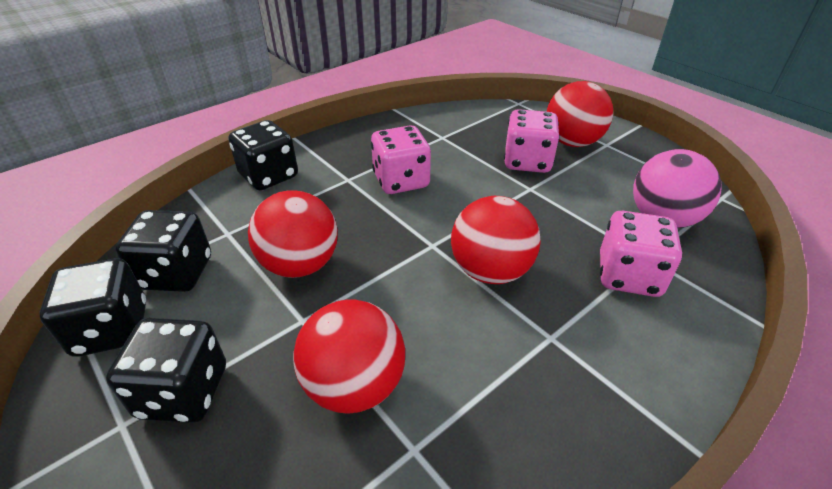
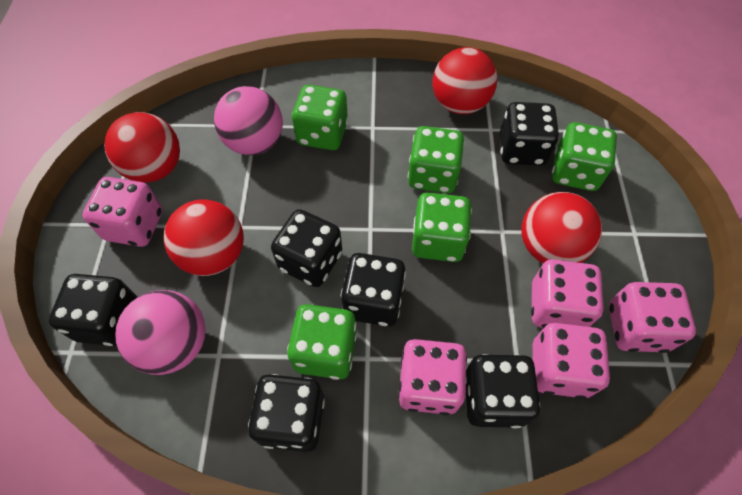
black dice: [40,258,146,357] [106,318,226,423] [116,210,211,292] [229,120,298,190] = 4 -> [49,274,137,346] [248,374,325,452] [271,209,342,287] [341,253,406,326] [466,354,540,428] [500,102,559,166] = 6
green dice: none = 0 -> [287,304,357,380] [292,85,348,150] [408,126,465,193] [412,192,472,262] [552,122,617,191] = 5
pink ball: [633,149,722,228] = 1 -> [115,290,206,375] [214,86,283,155] = 2
pink dice: [371,126,431,194] [504,109,560,173] [600,211,682,297] = 3 -> [82,177,163,247] [398,339,467,415] [531,259,604,328] [533,323,610,399] [609,282,696,353] = 5

